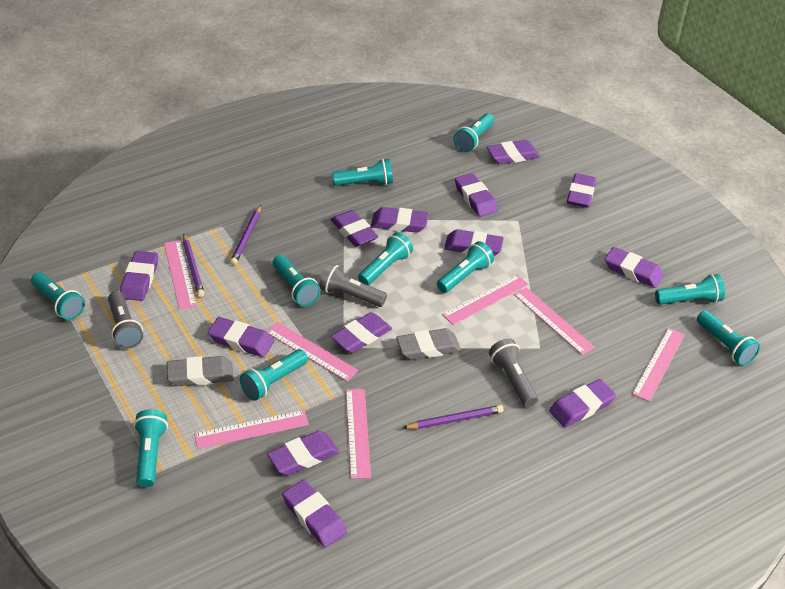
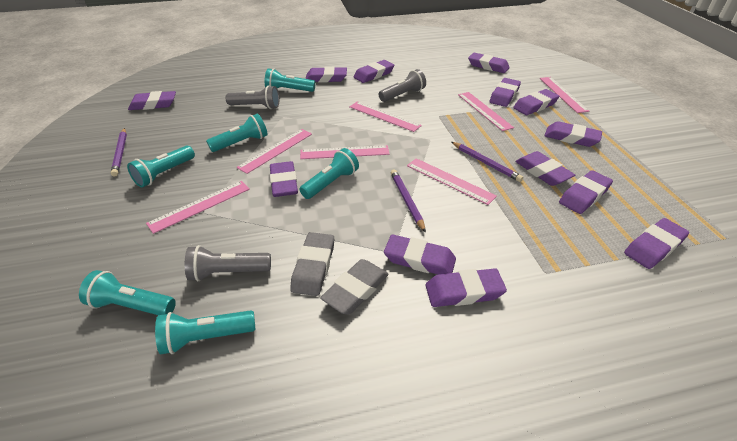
turquoise flashlight: [31,272,85,320] [134,409,168,487] [240,349,308,400] [273,255,321,306] [332,159,393,186] [358,232,413,285] [437,241,494,293] [454,113,494,152] [655,274,725,305] [697,310,760,366] = 10 -> [79,270,176,315] [127,146,195,187] [155,310,256,354] [206,114,268,152] [265,68,316,92] [299,148,359,199] = 6

